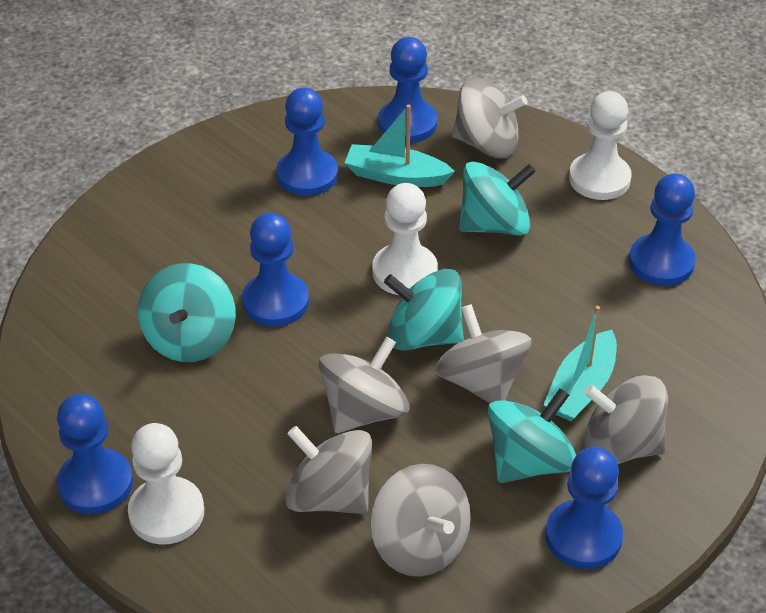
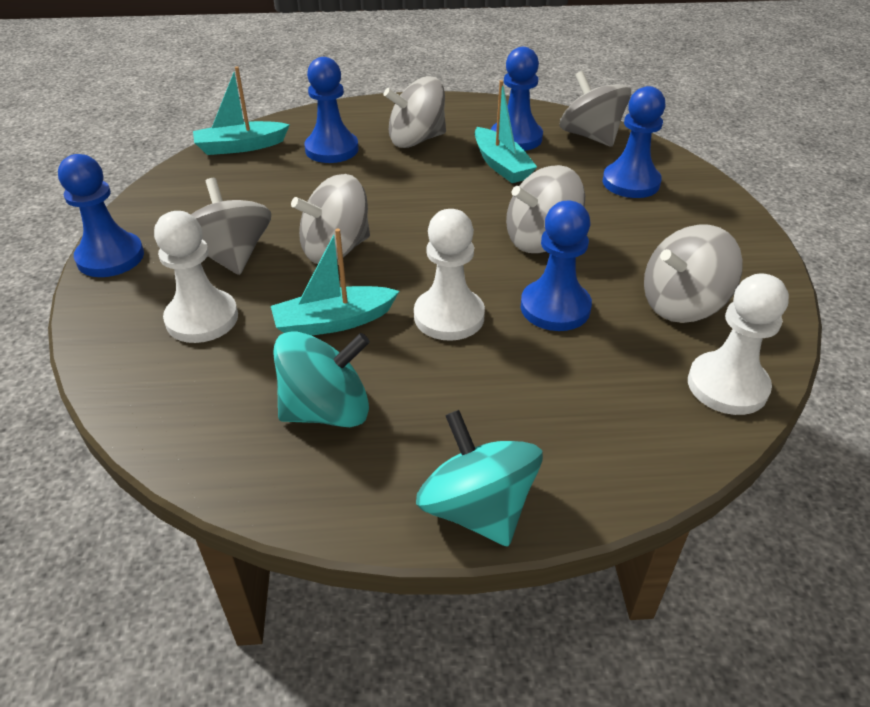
blue pawn: [57,394,133,514] [242,213,309,327] [277,87,338,196] [378,37,437,143] [545,447,623,569] [629,174,696,286] = 6 -> [58,154,144,277] [304,57,359,163] [491,47,543,151] [521,201,592,331] [603,86,665,198] = 5
turquoise boat: [344,105,455,187] [543,306,617,422] = 2 -> [193,66,290,155] [271,228,399,335] [475,80,537,183] = 3
turquoise spinning top: [138,263,236,362] [384,269,464,351] [459,162,536,236] [488,388,576,483] = 4 -> [273,331,370,427] [416,410,543,546] = 2

